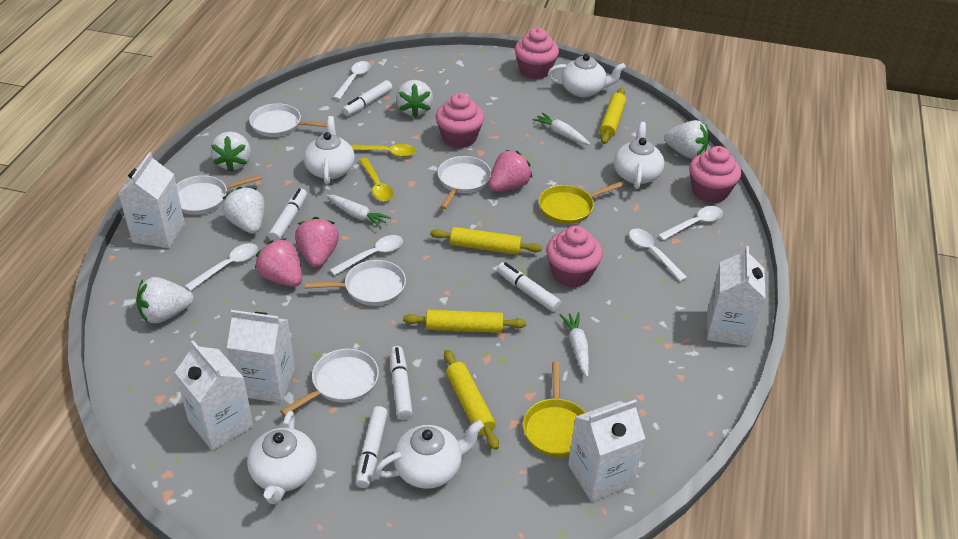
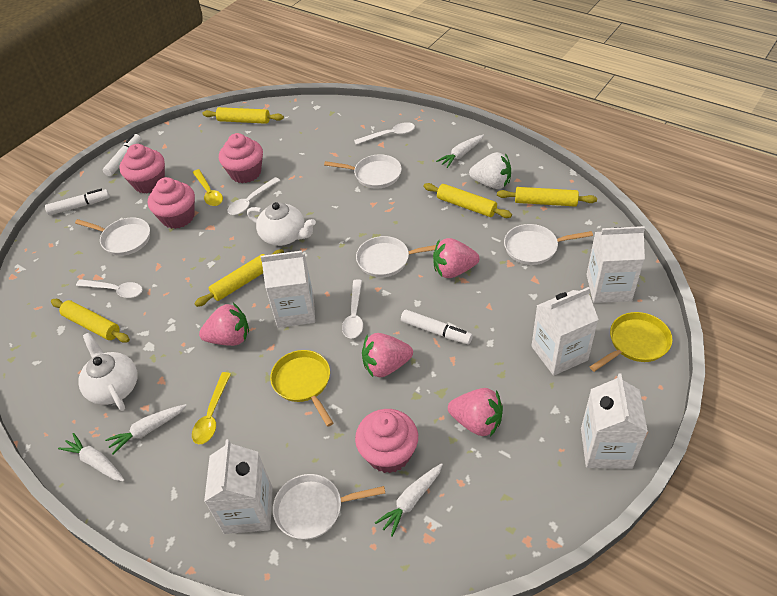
pink strawberry: [255,238,302,287] [295,217,339,267] [489,150,533,192] = 3 -> [199,303,249,346] [362,333,413,377] [433,238,479,278] [448,388,503,437] = 4
white carrot: [326,195,391,228] [532,112,590,145] [560,312,589,377] = 3 -> [58,433,124,481] [105,404,187,455] [375,463,443,537] [436,135,484,168] = 4
white marker: [268,188,307,241] [342,80,392,116] [356,406,388,488] [390,346,413,420] [497,262,561,312] = 5 -> [45,189,110,215] [103,134,141,176] [401,310,473,344] = 3
white spoon: [185,243,258,291] [330,235,403,276] [333,61,371,100] [629,228,688,281] [658,206,723,241] = 5 -> [76,279,142,298] [227,177,280,215] [342,279,363,339] [354,122,415,145] = 4
white strawberry: [136,277,193,324] [210,132,251,172] [222,187,265,234] [396,80,433,118] [664,120,709,159] = 5 -> [469,152,511,189] = 1
white teapot: [247,411,317,504] [304,116,355,185] [375,420,484,489] [548,54,626,97] [614,122,664,189] = 5 -> [78,333,137,411] [247,202,316,246] = 2
yellow rolling pin: [403,310,526,333] [430,227,542,255] [444,350,499,450] [600,88,626,144] = 4 -> [51,299,130,343] [194,249,284,307] [202,107,284,124] [423,183,512,218] [497,187,597,207] = 5

